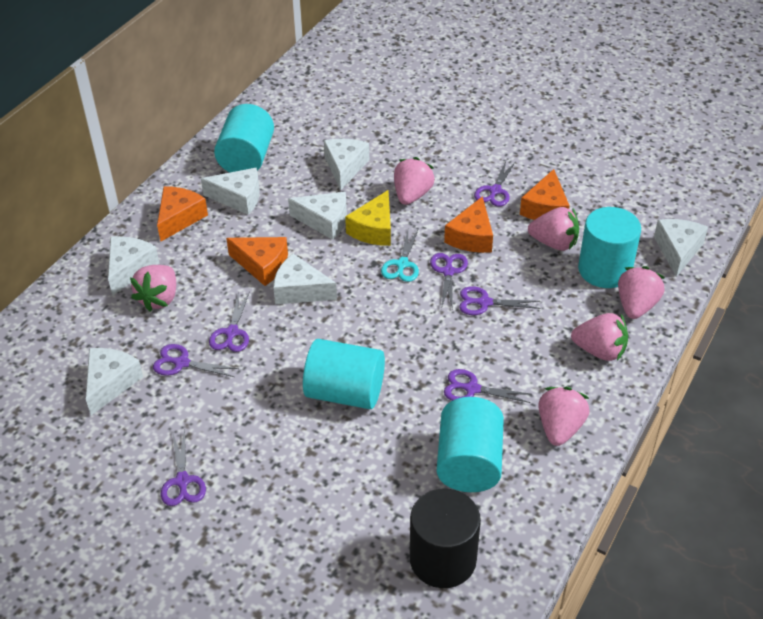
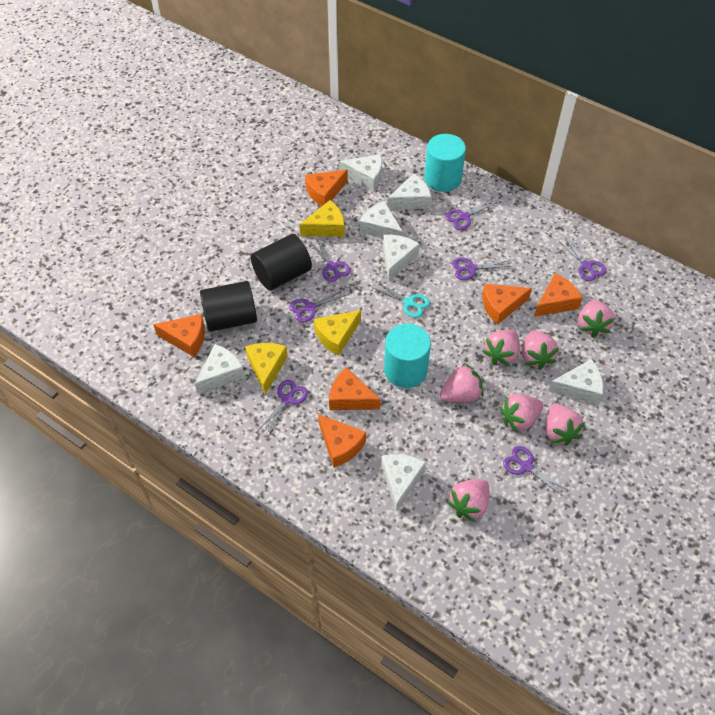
black cylinder: [410,489,481,588] = 1 -> [200,281,257,332] [251,234,312,290] = 2
orange cheese: [157,186,208,241] [226,237,288,286] [444,196,493,253] [520,169,570,220] = 4 -> [153,314,205,357] [305,170,348,206] [318,414,366,468] [329,367,381,410] [482,284,532,325] [534,273,582,317] = 6
pink strawberry: [130,265,176,311] [394,157,435,205] [528,207,579,251] [538,387,590,446] [571,313,628,361] [618,266,665,319] = 6 -> [440,364,483,402] [447,479,489,522] [482,330,520,366] [500,394,543,433] [522,330,559,370] [545,404,585,446] [578,300,615,338] = 7
turquoise cylinder: [214,104,274,172] [303,339,385,409] [437,397,504,492] [578,207,641,288] = 4 -> [384,324,431,388] [424,134,466,192] = 2
yellow cheese: [345,190,391,246] = 1 -> [245,343,288,395] [299,200,345,237] [314,310,361,356] = 3

